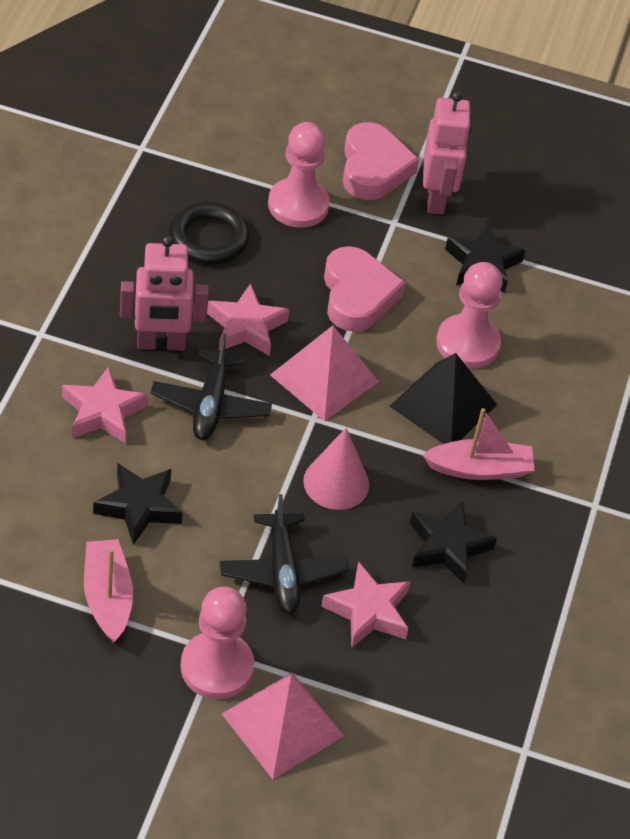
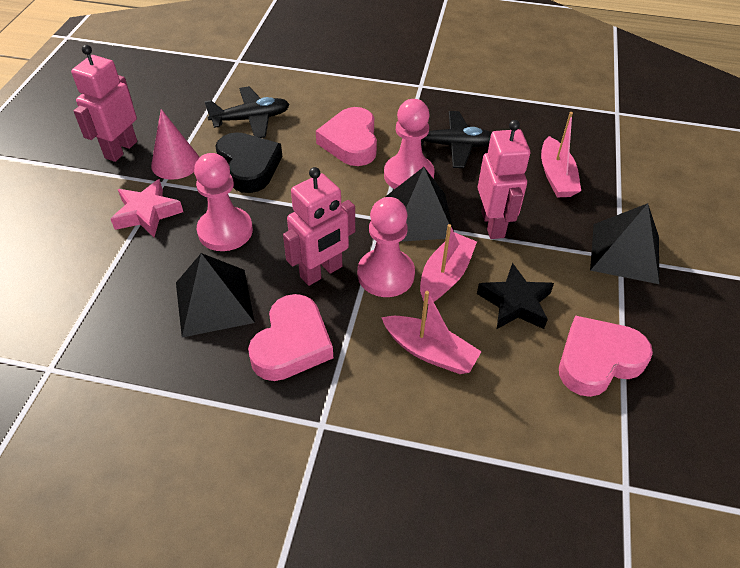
black heart: none = 0 -> [215,132,282,193] = 1
black pyramid: [389,353,497,444] = 1 -> [176,253,255,337] [385,167,454,242] [590,203,659,284] = 3
black ring: [170,202,249,265] = 1 -> none = 0
black star: [93,463,183,545] [410,501,497,584] [445,224,526,293] = 3 -> [477,263,554,329] = 1
pink boat: [84,539,133,643] [422,408,535,480] = 2 -> [381,291,482,374] [420,224,477,304] [541,112,581,197] = 3
pink heart: [324,246,405,332] [343,122,419,200] = 2 -> [248,294,333,381] [316,107,377,166] [559,315,653,397] = 3
pink pyramid: [222,672,344,779] [270,326,379,421] = 2 -> none = 0
pink robot: [120,235,209,351] [423,91,471,215] = 2 -> [71,45,137,162] [283,167,355,286] [478,120,530,239] = 3
pink star: [62,366,148,443] [207,283,289,356] [321,562,410,648] = 3 -> [111,179,183,237] = 1

